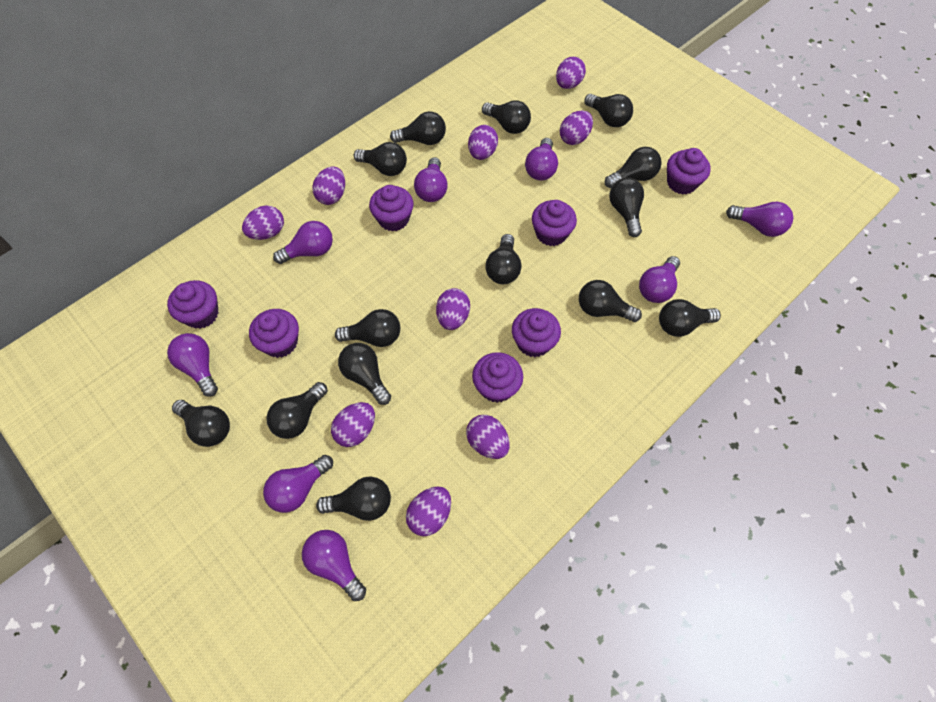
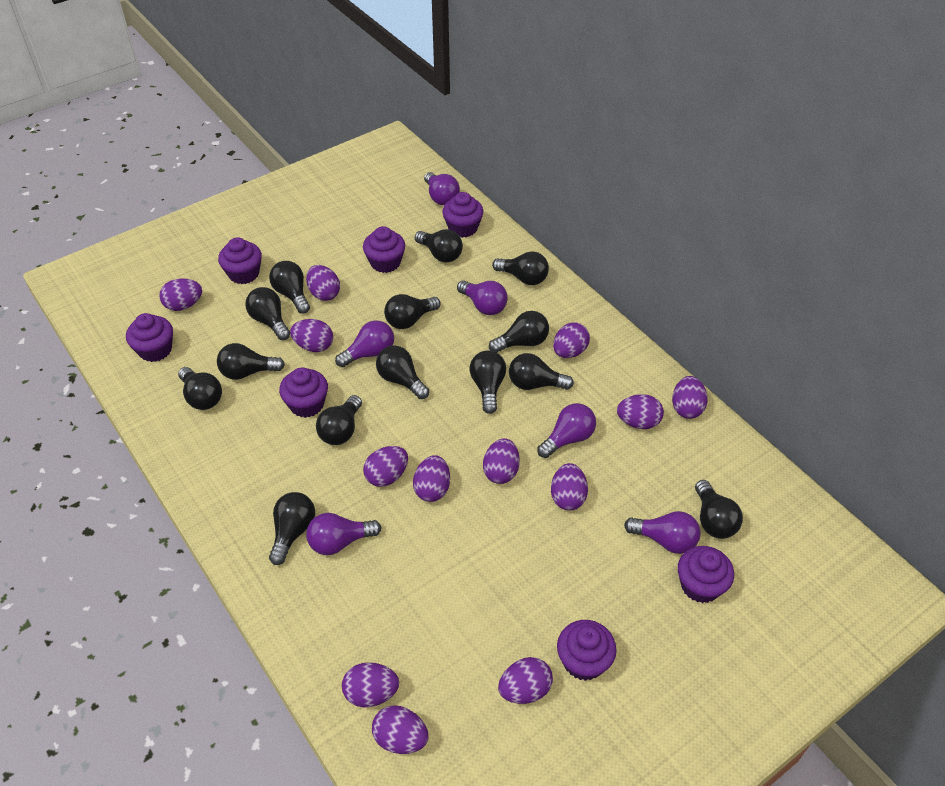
purple egg: [242,206,284,240] [312,166,345,205] [331,402,375,447] [406,486,451,536] [436,288,470,330] [466,415,510,459] [468,125,498,160] [556,57,586,89] [560,110,593,145] = 9 -> [159,278,202,311] [290,319,333,352] [306,265,340,301] [342,662,399,707] [363,446,408,487] [372,705,429,754] [413,455,450,502] [483,438,519,484] [498,657,553,704] [551,463,588,510] [553,323,590,358] [617,394,664,429] [672,376,708,419] = 13
purple light bulb: [167,333,218,397] [263,455,333,513] [273,221,333,264] [302,530,366,601] [414,157,448,202] [525,138,558,181] [639,256,680,303] [726,202,793,237] = 8 -> [306,513,381,555] [335,320,394,367] [424,172,460,205] [457,280,508,315] [537,403,596,458] [624,511,700,554] = 6

